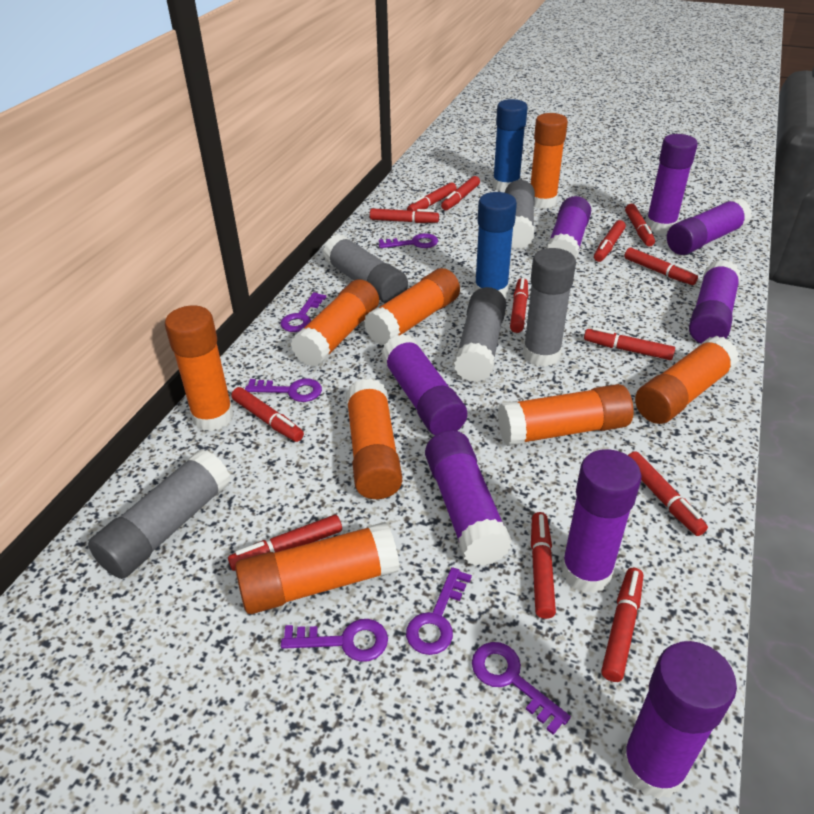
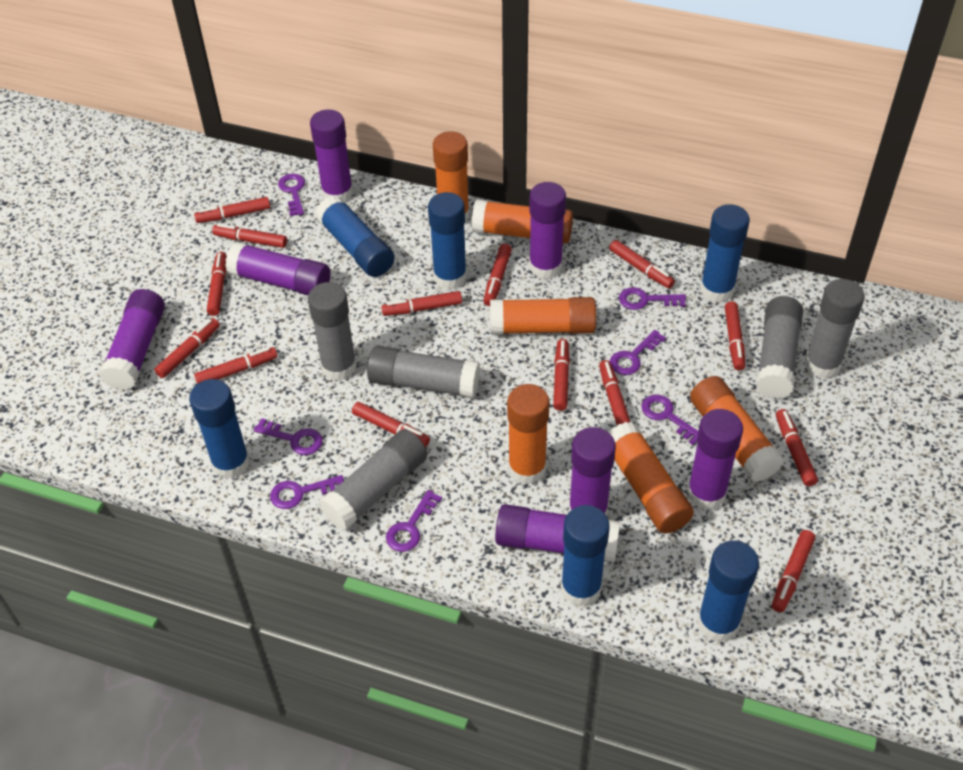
blue glue stick: [474,192,517,298] [492,99,528,192] = 2 -> [189,379,250,479] [316,195,394,277] [428,192,467,290] [561,505,610,606] [697,540,759,642] [700,204,750,302] = 6
orange glue stick: [165,306,234,431] [235,522,399,614] [291,279,379,367] [346,378,402,499] [364,268,460,346] [498,384,634,446] [531,113,568,209] [635,336,739,424] = 8 -> [433,131,469,222] [471,199,573,244] [490,297,596,334] [507,384,550,484] [609,422,694,534] [690,376,784,482] = 6
purple glue stick: [381,334,467,435] [425,430,512,566] [546,196,591,260] [561,449,642,593] [621,641,737,799] [646,134,698,234] [667,198,752,255] [689,260,741,344] = 8 -> [100,289,165,390] [225,242,330,295] [310,109,353,202] [495,504,620,562] [529,182,566,279] [569,427,616,516] [687,409,743,510] = 7
purple key: [245,378,322,402] [280,292,326,332] [281,619,388,662] [379,233,438,248] [406,567,472,655] [472,642,571,735] = 6 -> [254,418,323,455] [270,475,344,509] [278,173,305,216] [386,490,442,552] [610,330,666,375] [619,287,686,310] [641,395,698,445] = 7
red marker: [228,515,342,571] [231,387,304,442] [370,208,439,223] [407,182,457,211] [441,176,480,210] [510,277,528,333] [531,512,556,619] [584,327,675,360] [594,220,626,262] [601,568,643,682] [624,247,698,285] [625,204,655,247] [628,451,708,536] = 13 -> [154,318,220,378] [194,197,270,223] [194,347,277,384] [207,252,227,316] [212,224,287,248] [352,402,430,447] [381,291,462,316] [483,243,512,306] [553,339,570,411] [599,360,630,426] [609,240,675,288] [725,301,745,370] [772,530,815,612] [776,409,818,486] = 14

